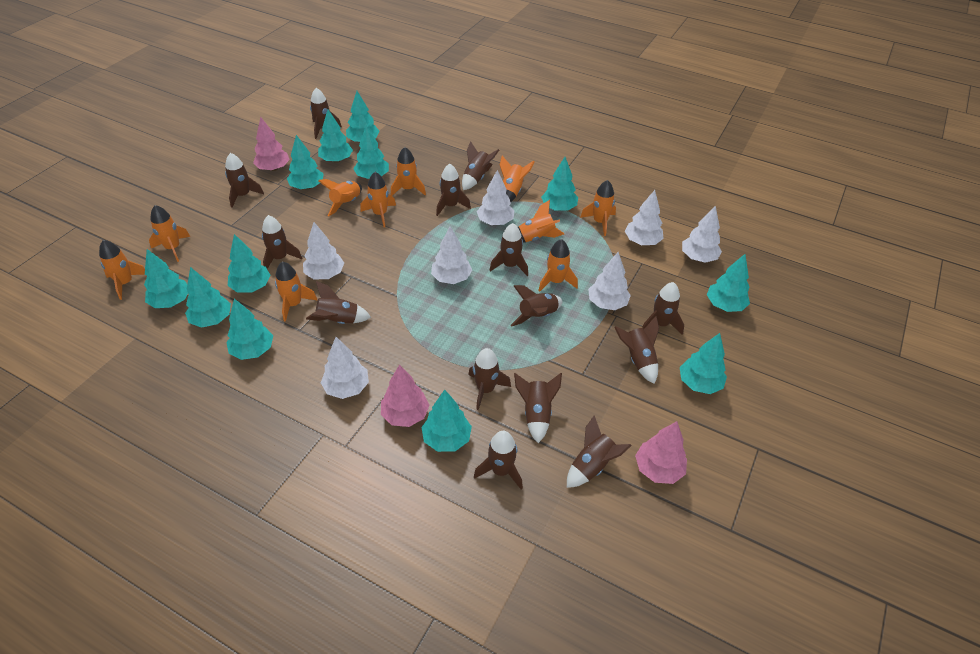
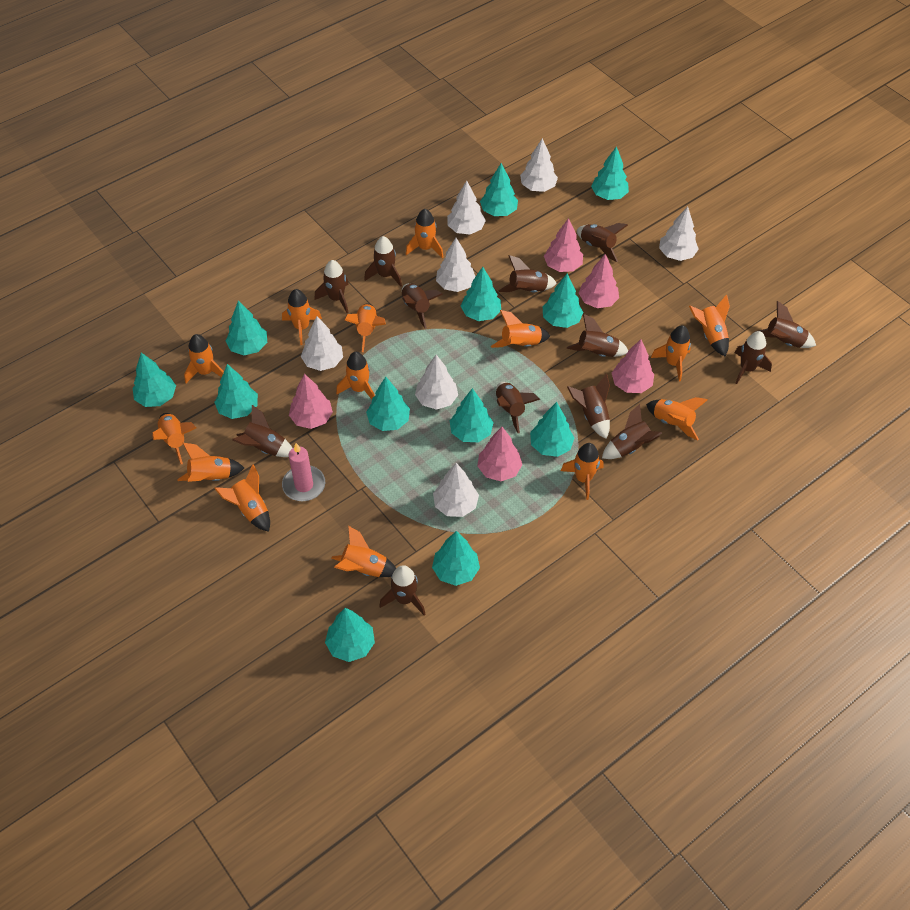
brown rocket: [225,153,264,208] [262,215,302,269] [306,281,371,324] [310,88,342,139] [436,164,471,216] [462,141,499,190] [469,348,511,410] [474,431,523,489] [490,223,528,276] [511,285,562,326] [514,373,562,443] [567,415,632,488] [615,316,659,384] [642,282,684,335] = 14 -> [232,405,292,457] [314,260,349,313] [364,236,402,287] [379,565,425,615] [402,283,443,329] [496,382,540,433] [498,255,557,292] [567,314,628,357] [567,374,610,439] [577,223,628,262] [602,404,662,459] [735,331,772,384] [755,301,816,348] = 13
orange rocket: [99,240,145,300] [149,205,190,262] [275,262,317,322] [318,179,362,216] [361,172,396,227] [391,147,426,196] [500,156,535,202] [518,200,564,243] [538,239,578,292] [580,180,616,236] = 10 -> [152,413,196,464] [177,443,244,482] [184,334,224,383] [214,464,270,532] [282,289,322,345] [331,526,396,577] [336,352,375,399] [345,303,386,352] [406,209,443,258] [491,310,550,348] [561,443,604,500] [646,397,708,440] [651,325,691,381] [689,294,730,356] = 14
pink candle: none = 0 -> [282,443,325,501] = 1
pink tree: [253,117,290,171] [381,364,429,427] [635,421,687,484] = 3 -> [289,374,333,429] [477,427,522,481] [544,218,583,272] [579,254,619,308] [612,339,654,393] = 5

